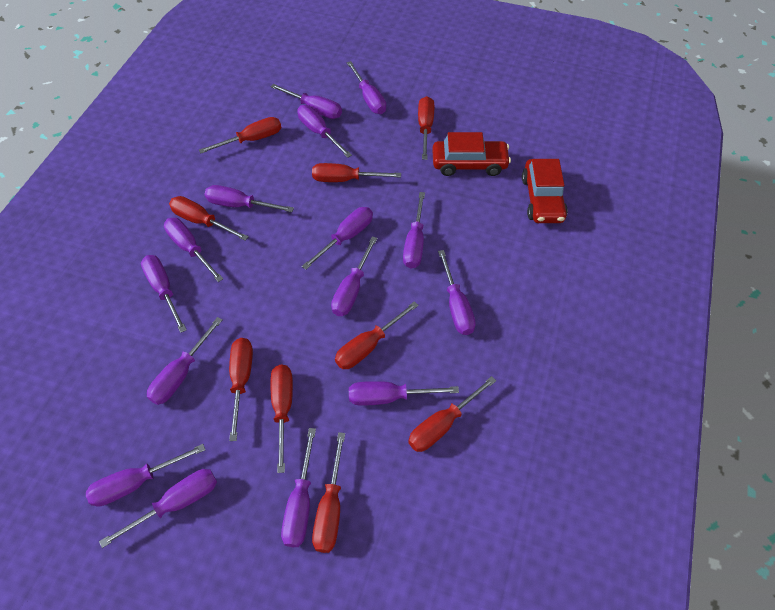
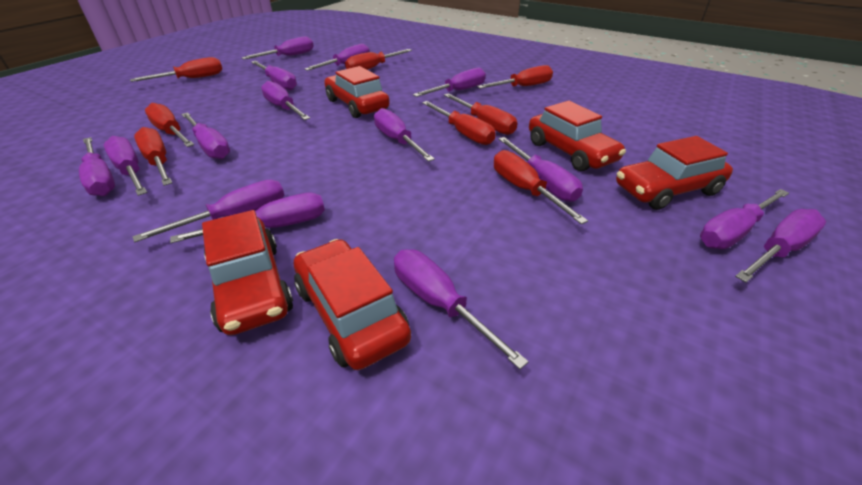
red car: [432,132,511,176] [522,159,568,223] = 2 -> [202,210,293,335] [294,239,411,370] [324,66,390,118] [529,101,626,171] [616,136,733,210] = 5
red screwdriver: [169,196,249,241] [199,117,281,153] [229,338,253,441] [271,365,293,473] [312,163,401,182] [312,432,345,553] [335,301,419,369] [408,376,496,452] [418,96,434,160] = 9 -> [130,57,222,82] [134,127,172,186] [145,103,194,147] [345,49,412,70] [422,101,496,145] [444,93,517,135] [477,65,553,89] [494,150,588,224] = 8

